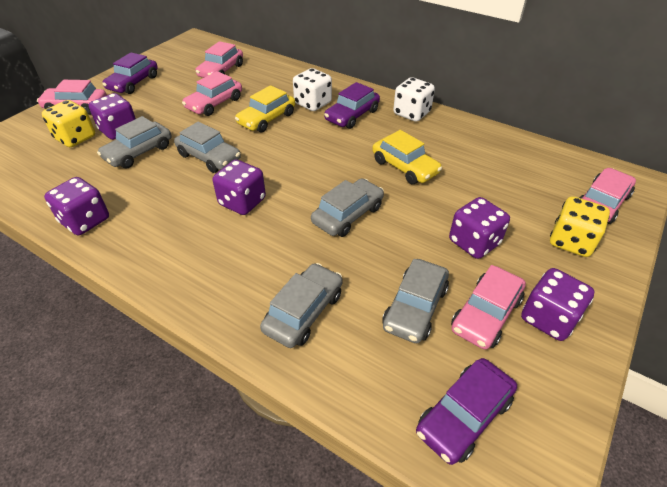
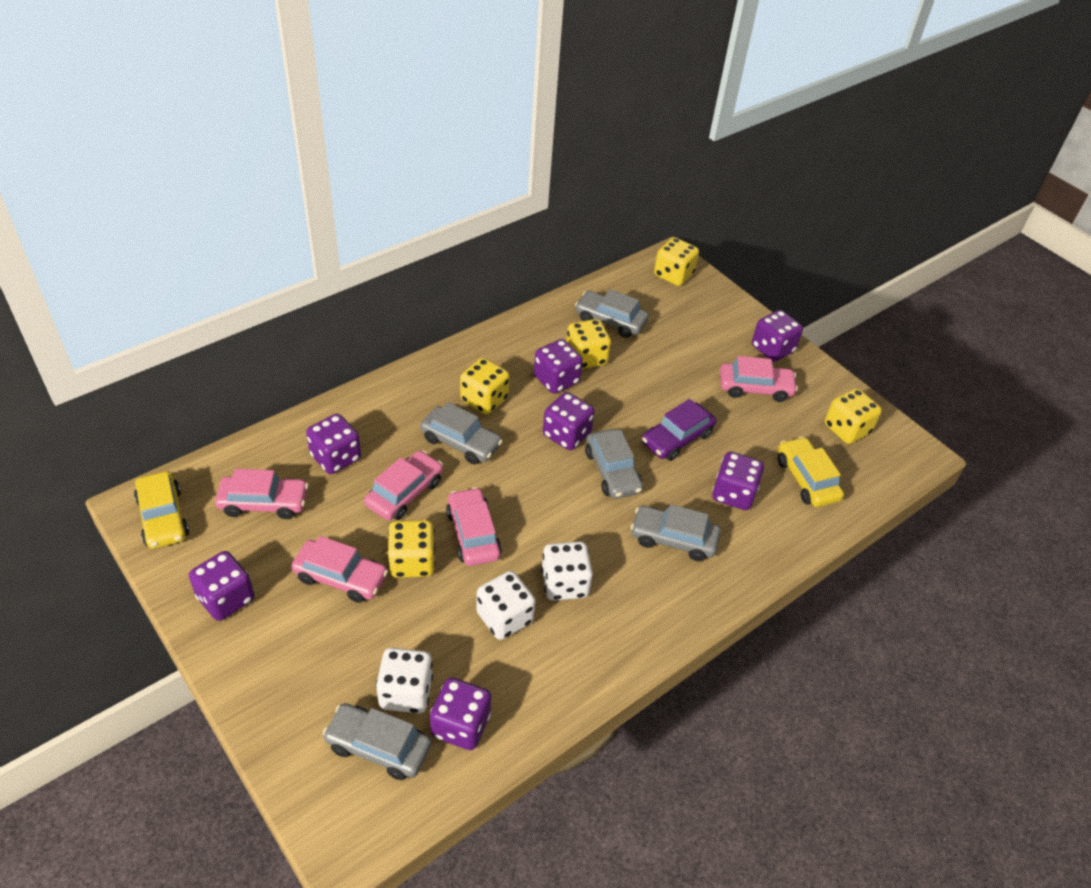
purple car: [102,52,158,94] [324,82,380,129] [416,358,517,465] = 3 -> [642,399,716,461] = 1
purple dice: [44,177,109,235] [89,93,136,140] [213,160,266,215] [449,197,510,259] [521,268,595,341] = 5 -> [189,551,255,621] [306,414,361,474] [430,677,491,750] [534,339,583,394] [543,392,595,450] [712,452,764,510] [752,310,803,362] = 7
white dice: [293,68,332,111] [393,77,435,122] = 2 -> [376,648,433,713] [476,571,536,640] [541,541,593,601] = 3
yellow dice: [42,100,95,147] [550,196,610,257] = 2 -> [388,520,435,578] [460,358,510,414] [566,319,611,369] [654,237,699,286] [825,388,882,444] = 5

